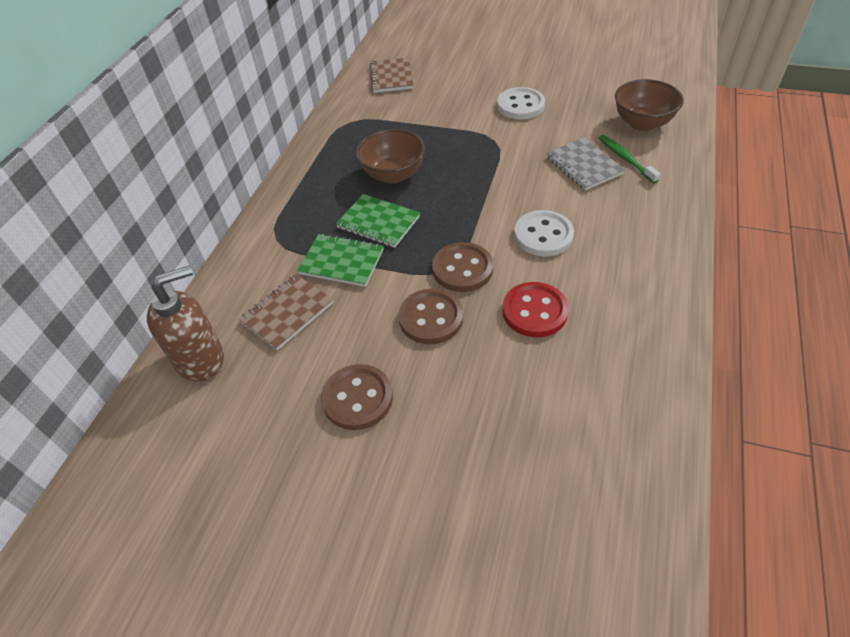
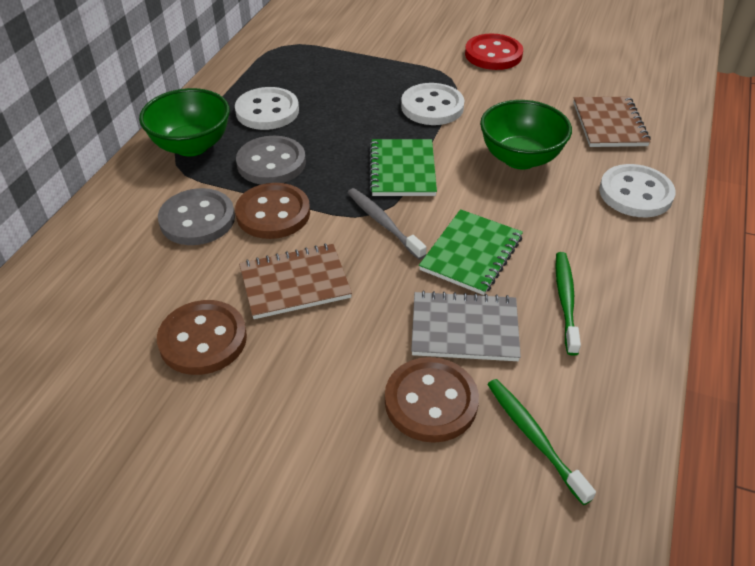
brown bowl: [356,129,425,184] [615,79,684,131] = 2 -> none = 0
brown soap dispenser: [147,266,224,382] = 1 -> none = 0
green bowl: none = 0 -> [139,88,230,156] [480,100,572,169] = 2
green toothbrush: [599,135,660,183] = 1 -> [487,379,596,505] [555,252,581,356] = 2
grey button: none = 0 -> [158,188,235,245] [236,136,306,185] = 2
grey toothbrush: none = 0 -> [347,188,426,260] = 1
white button: [497,87,545,119] [514,210,574,256] = 2 -> [235,87,299,130] [401,83,464,125] [599,164,676,217] = 3

